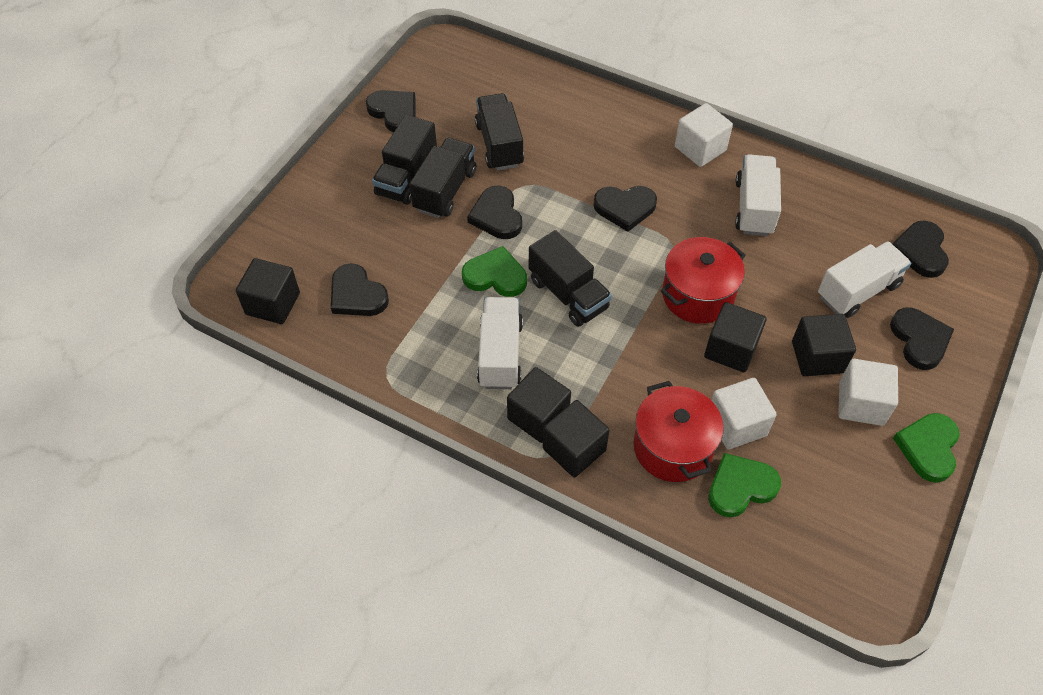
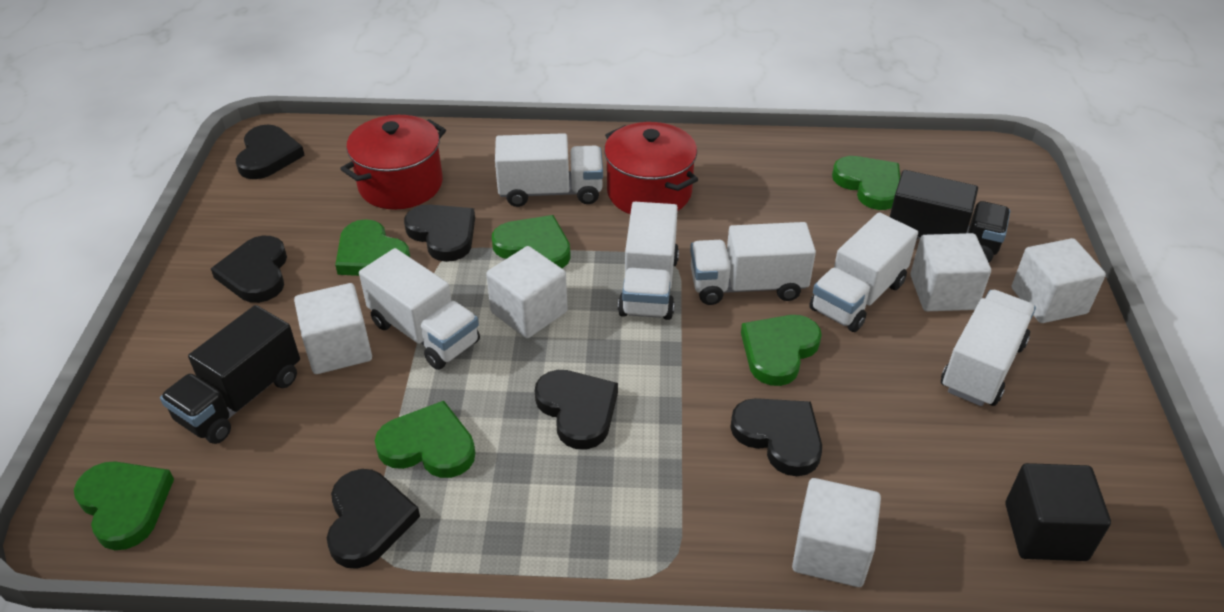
black cube: [236,258,300,324] [507,367,571,443] [543,400,610,478] [704,302,766,372] [792,314,856,376] = 5 -> [1005,463,1111,561] = 1
black truck: [372,115,437,205] [409,138,476,218] [475,93,524,171] [529,230,612,327] = 4 -> [160,305,300,444] [890,170,1010,262] = 2
green heart: [462,246,527,297] [708,453,781,518] [893,413,959,483] = 3 -> [74,461,174,550] [335,219,410,276] [375,401,475,478] [492,215,571,268] [741,315,822,386] [832,156,900,210] = 6
white cube: [675,103,733,167] [711,378,777,450] [838,359,898,426] = 3 -> [294,283,372,374] [486,246,567,338] [792,478,881,587] [910,233,991,311] [1012,238,1106,323] = 5
white truck: [477,297,523,389] [735,154,781,236] [818,241,912,318] = 3 -> [359,248,480,370] [495,133,603,207] [618,202,679,320] [690,222,816,305] [809,212,918,332] [941,290,1036,406] = 6

